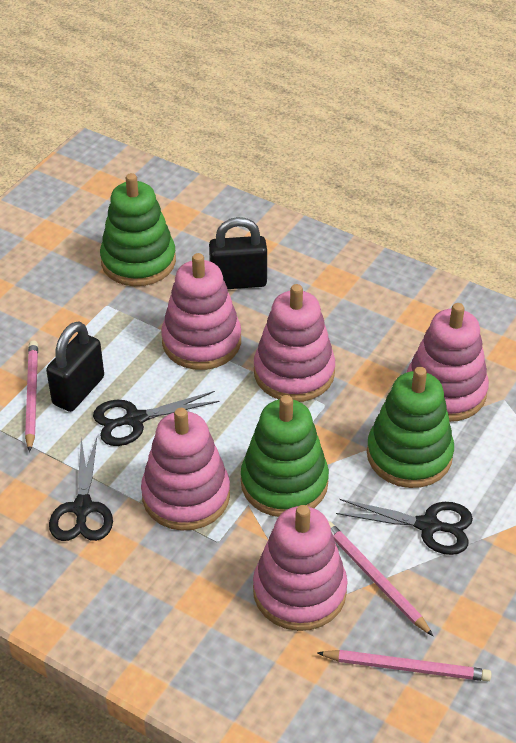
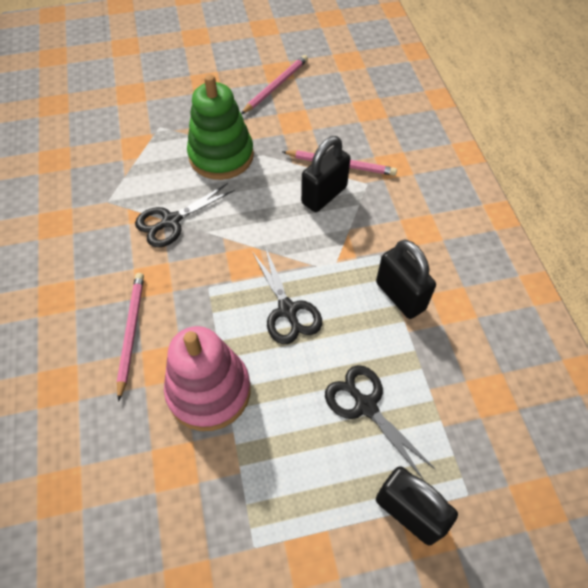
black padlock: [46,321,104,412] [209,217,267,289] = 2 -> [301,136,350,212] [376,240,436,319] [376,466,458,545] = 3
green stacking toy: [100,173,176,286] [241,395,329,517] [367,367,454,488] = 3 -> [187,74,254,180] = 1
pink stacking toy: [141,408,230,531] [161,253,241,370] [253,505,348,631] [254,284,335,402] [406,303,489,422] = 5 -> [164,326,251,431] = 1

